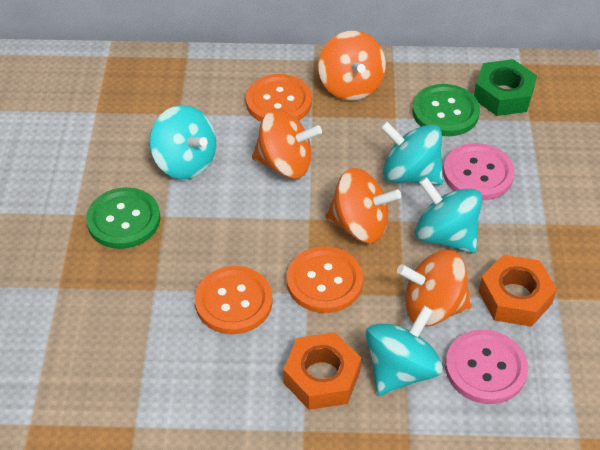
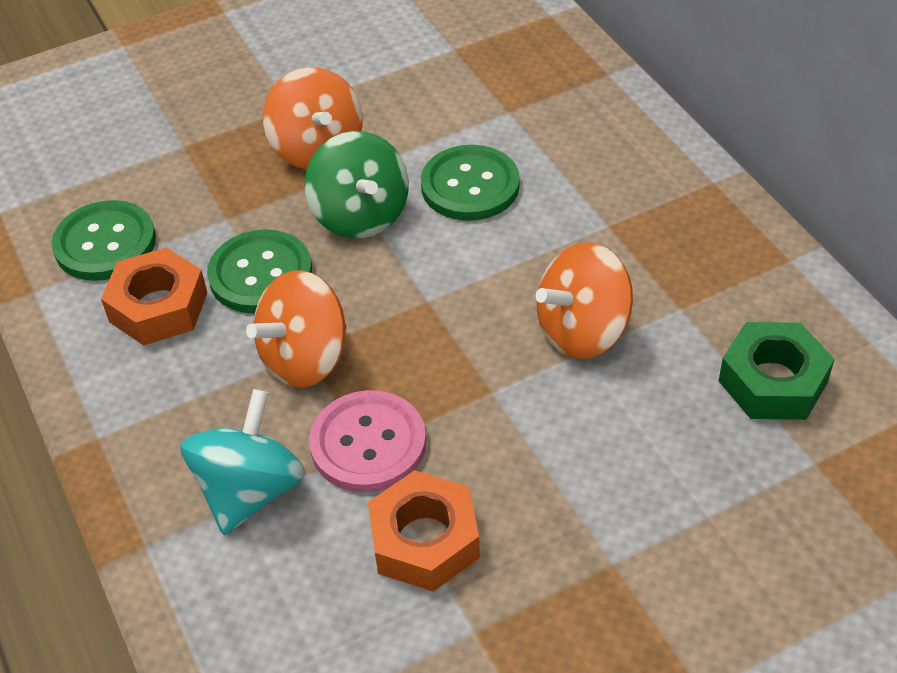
green button: [86,187,160,249] [412,84,480,136] = 2 -> [52,200,156,281] [207,229,312,314] [421,145,520,221] = 3
green spinning top: none = 0 -> [305,131,409,238] = 1
orange button: [195,266,273,334] [246,74,312,122] [287,246,363,313] = 3 -> none = 0
orange spinning top: [252,109,322,179] [318,31,386,101] [325,168,401,243] [397,250,472,327] = 4 -> [246,270,347,388] [263,67,363,170] [536,243,633,359] = 3
pink button: [443,143,515,200] [445,329,528,404] = 2 -> [309,390,426,492] = 1
turquoise spinning top: [150,105,216,179] [366,306,443,396] [380,121,443,185] [415,177,482,253] = 4 -> [180,389,305,535] = 1

